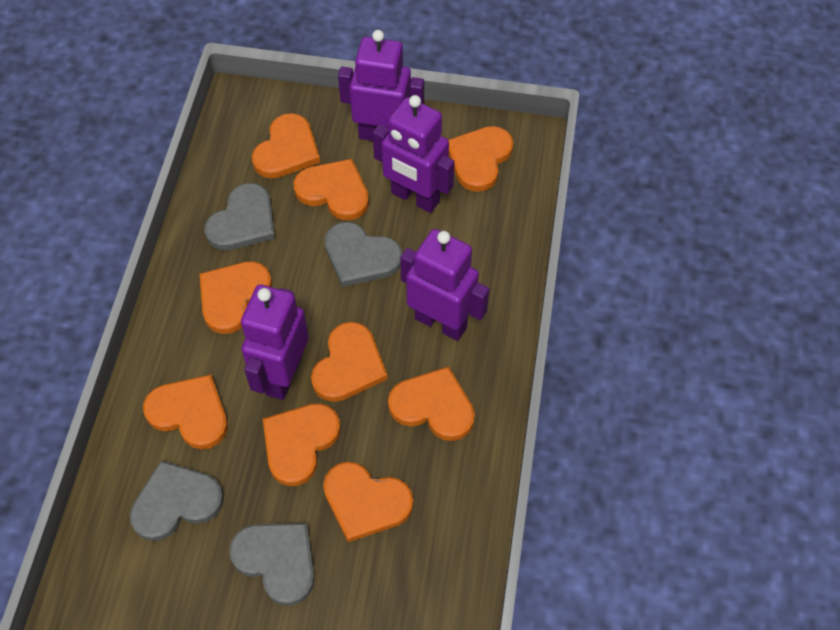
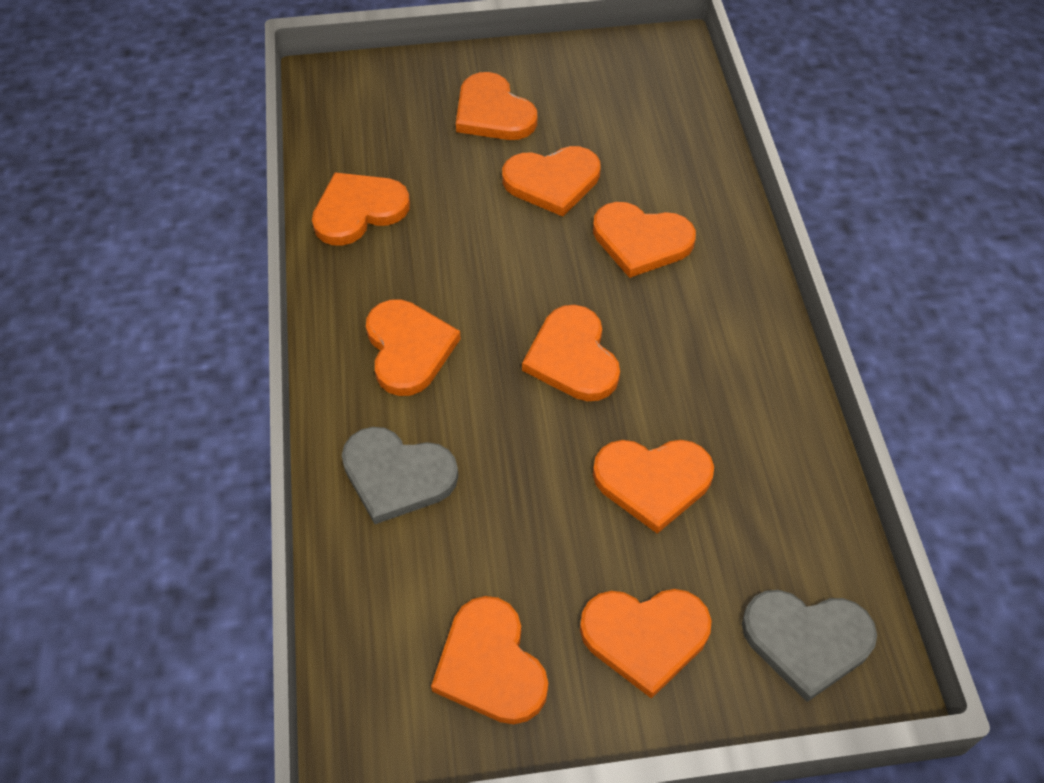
grey heart: [130,460,224,541] [204,183,275,251] [229,523,315,606] [324,222,402,287] = 4 -> [342,427,458,524] [742,590,877,702] = 2
purple robot: [241,284,309,400] [338,30,424,141] [373,95,455,213] [400,229,489,341] = 4 -> none = 0

